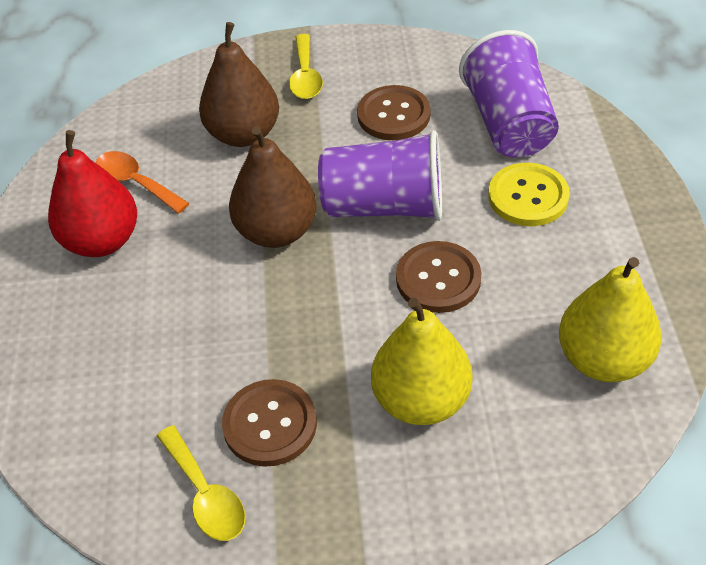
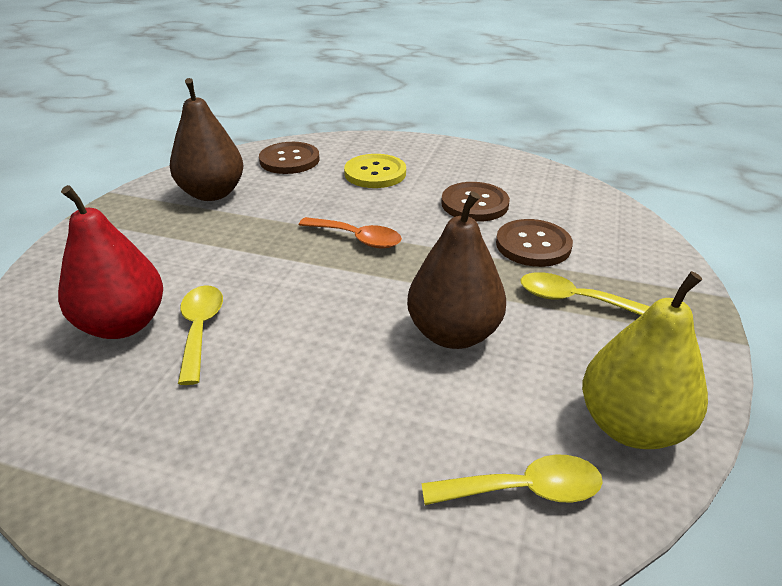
purple cup: [318,130,442,221] [459,30,559,157] = 2 -> none = 0
yellow pear: [371,298,472,425] [559,257,662,382] = 2 -> [582,271,708,449] = 1
yellow spoon: [157,425,246,541] [289,34,323,99] = 2 -> [178,285,223,385] [422,455,603,505] [521,272,650,315] = 3

